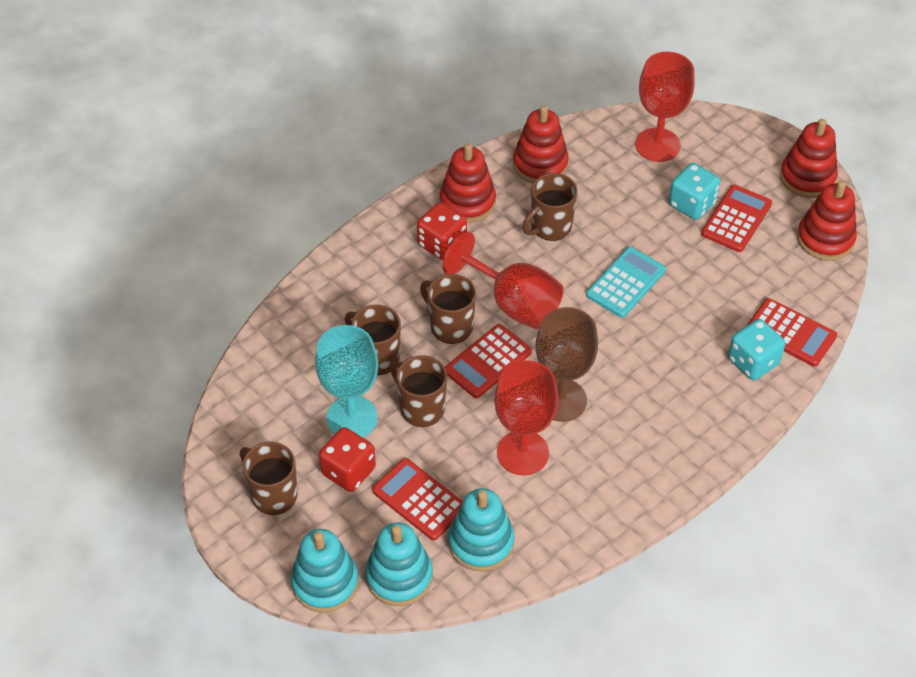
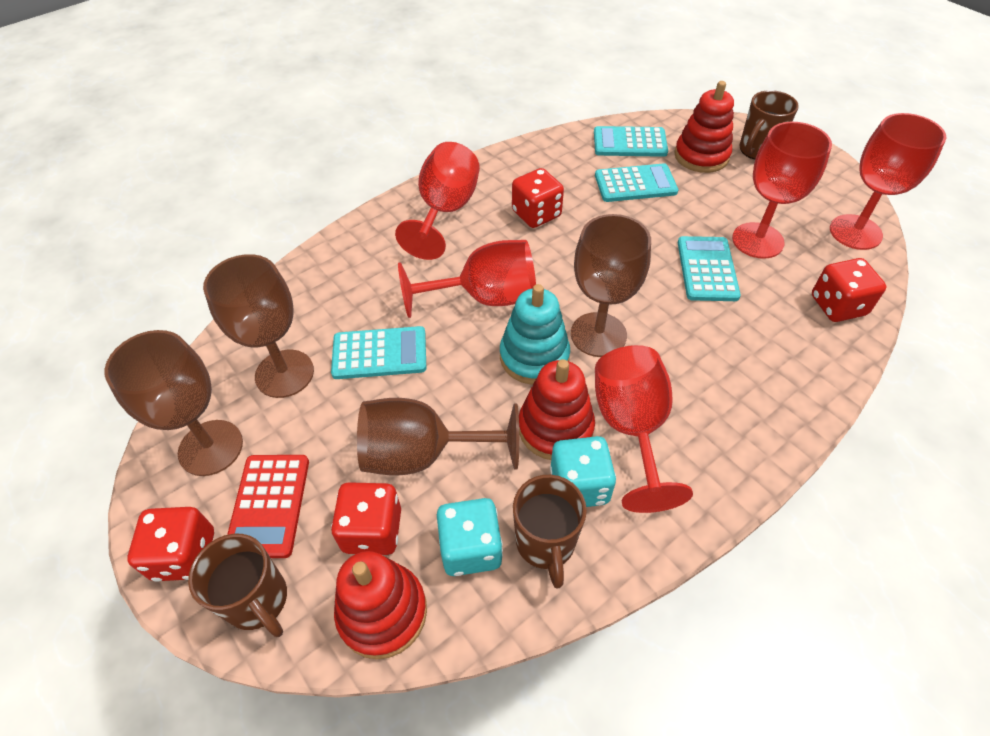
brown goblet: [535,307,598,422] = 1 -> [104,330,243,476] [203,254,314,398] [357,398,519,476] [571,214,651,357] = 4
brown mug: [240,442,297,515] [345,305,401,375] [390,355,447,427] [420,274,476,344] [523,173,578,241] = 5 -> [188,534,287,637] [513,475,587,589] [740,90,799,160] = 3
red calculator: [372,458,463,540] [445,324,532,398] [701,185,772,252] [747,298,837,366] = 4 -> [227,455,309,558] = 1
red dice: [319,427,376,492] [417,202,467,260] = 2 -> [127,507,214,582] [331,482,401,555] [512,168,564,228] [812,258,886,322] = 4
red goblet: [443,232,563,329] [494,360,558,475] [635,52,695,162] = 3 -> [395,142,480,260] [398,240,536,318] [595,345,693,513] [732,122,832,259] [830,113,946,250] = 5
red stacking toy: [440,143,496,223] [513,105,569,183] [780,119,838,198] [797,181,857,261] = 4 -> [334,551,427,659] [519,359,595,460] [674,81,734,173] = 3
turquoise calculator: [586,247,666,318] = 1 -> [331,326,426,379] [594,126,668,157] [595,163,678,202] [678,236,741,301] = 4
turquoise goblet: [315,325,378,437] = 1 -> none = 0
turquoise stacking toy: [290,529,359,612] [365,523,433,606] [448,488,515,571] = 3 -> [500,284,570,384] = 1

